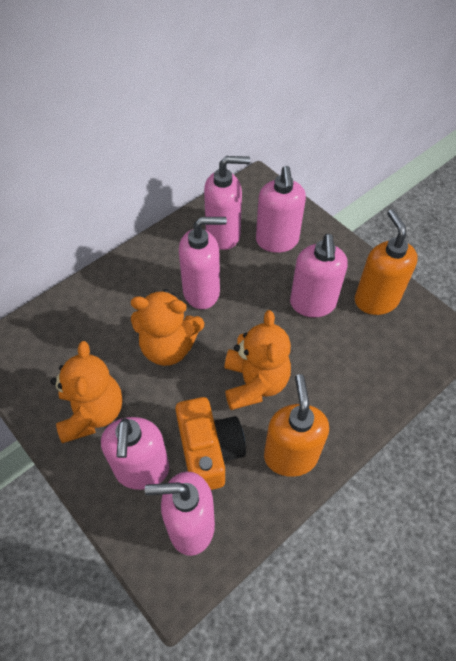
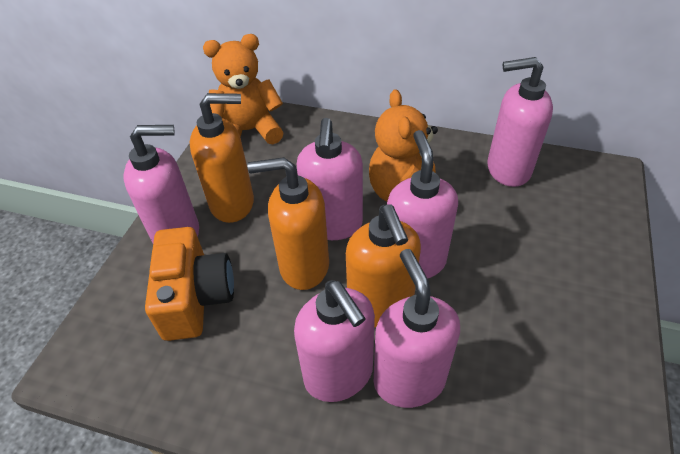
orange soap dispenser: [264,374,329,477] [355,210,418,315] = 2 -> [190,93,254,223] [247,157,329,290] [346,205,421,328] = 3
orange teddy bear: [51,341,122,443] [131,289,204,366] [224,310,291,410] = 3 -> [203,34,284,144] [369,89,438,201] = 2

